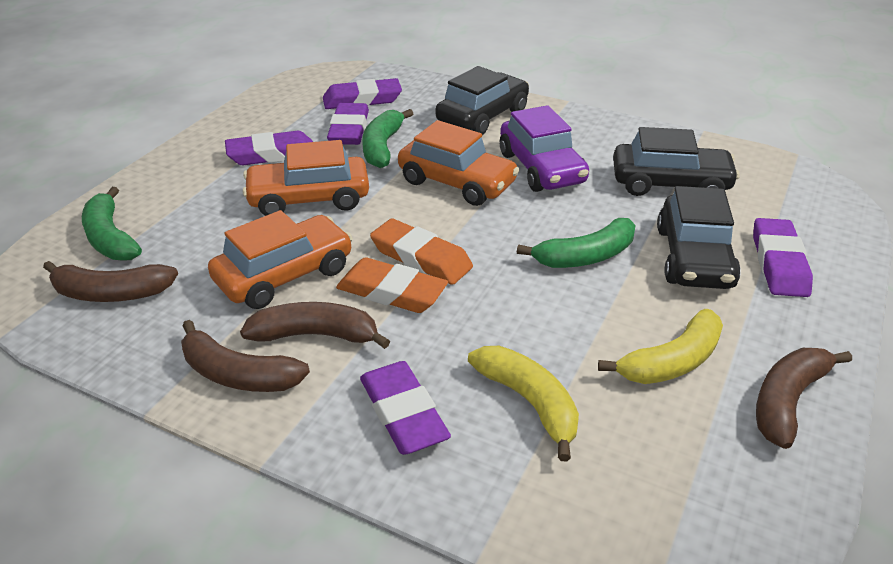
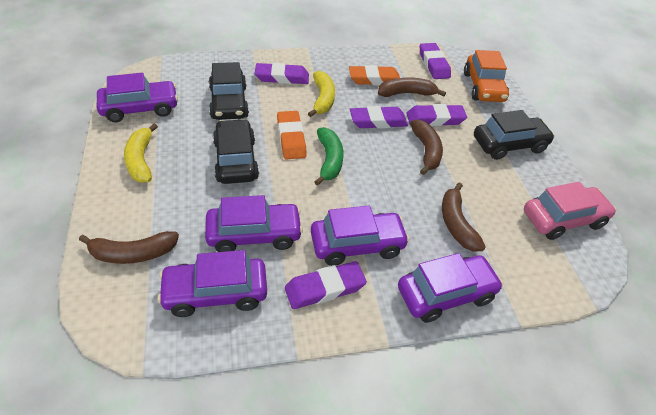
green banana: [82,187,142,261] [362,109,413,168] [517,218,635,268] = 3 -> [314,127,344,186] = 1
orange car: [208,210,353,309] [243,140,369,216] [398,120,519,206] = 3 -> [464,50,509,102] = 1
pink car: none = 0 -> [524,182,616,240] = 1
purple car: [500,105,589,192] = 1 -> [97,73,178,122] [157,250,267,317] [205,195,303,252] [311,206,410,266] [398,253,503,323] = 5

